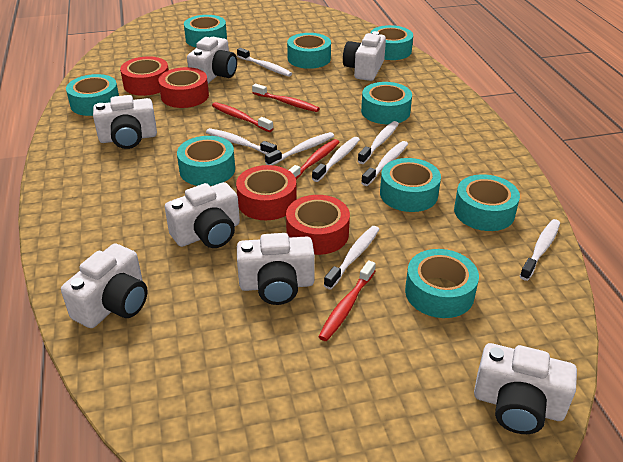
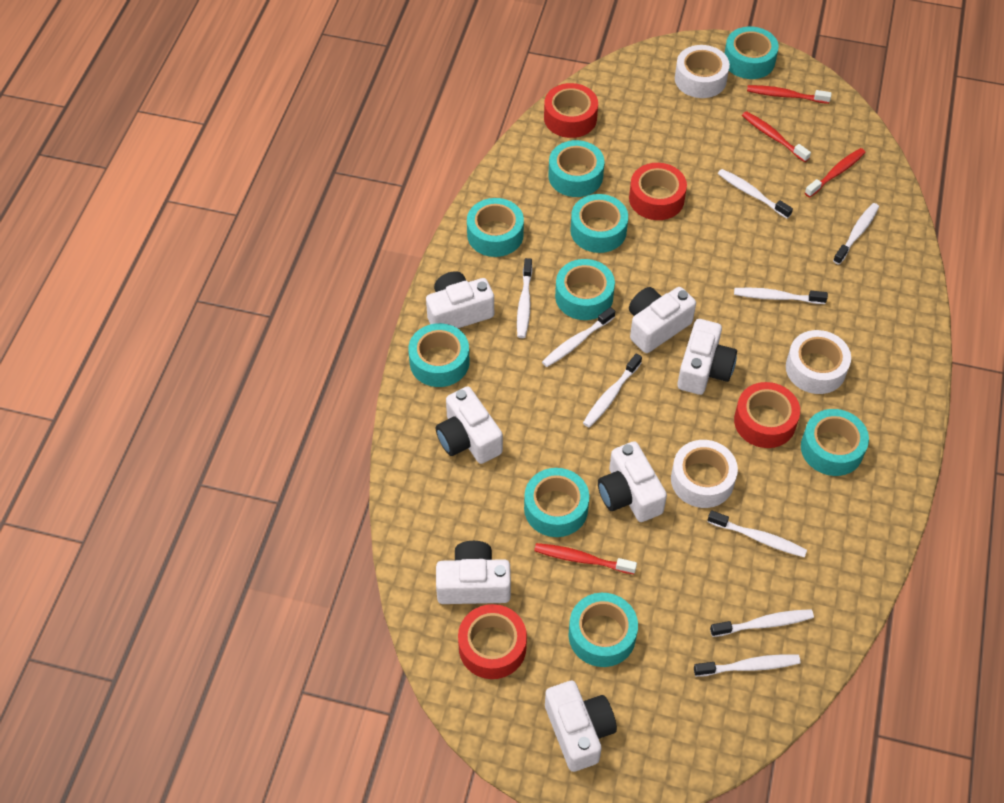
white tape: none = 0 -> [671,440,738,508] [675,45,730,98] [786,330,851,394] = 3
white toothbrush: [206,128,277,154] [237,48,292,77] [265,132,334,165] [312,137,360,182] [324,226,380,289] [358,121,399,164] [361,141,408,186] [520,219,560,281] = 8 -> [517,258,533,338] [542,307,615,367] [583,354,642,428] [694,654,801,677] [708,510,807,557] [710,609,814,637] [718,169,793,219] [734,288,828,304] [833,203,879,265] = 9

